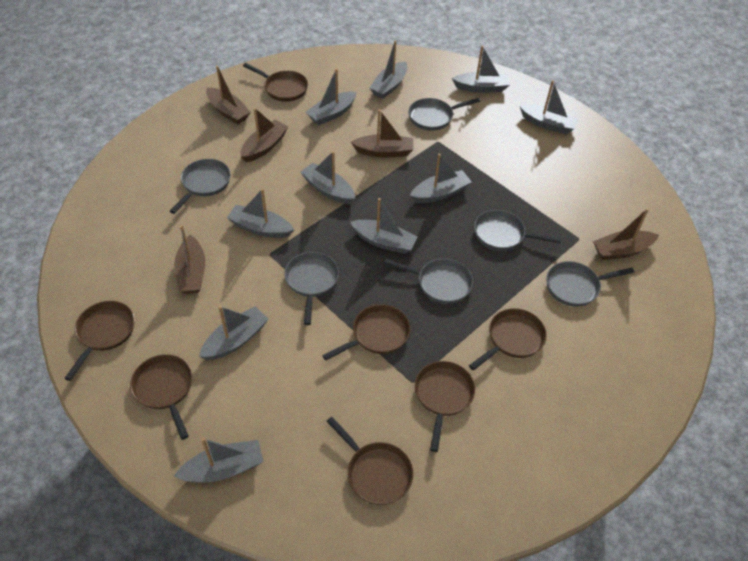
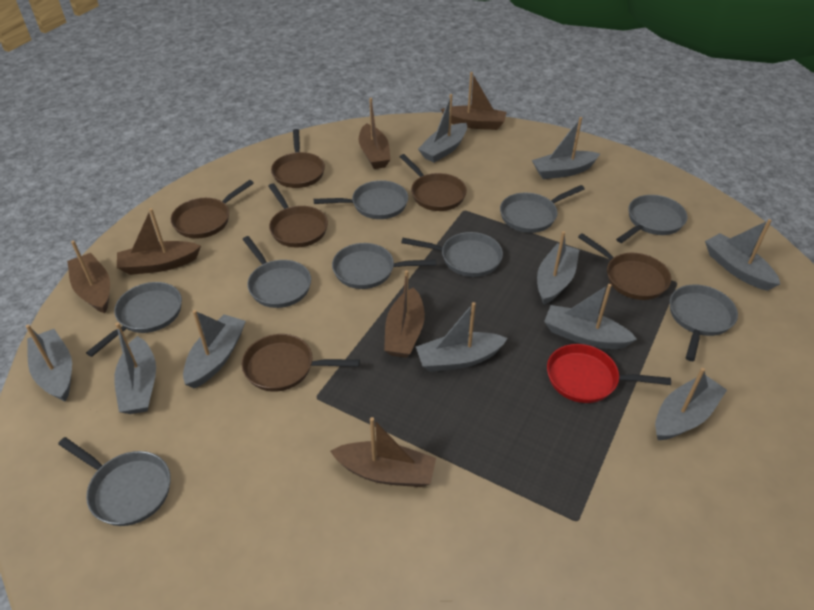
brown boat: [174,225,205,294] [206,66,251,124] [241,108,289,162] [351,109,414,157] [593,208,659,260] = 5 -> [67,241,110,313] [117,208,201,275] [330,417,436,487] [359,98,391,169] [384,270,425,358] [441,72,507,130] = 6
brown pan: [64,301,135,381] [130,354,193,440] [243,63,308,102] [322,304,410,361] [326,417,413,505] [415,361,475,452] [469,308,547,370] = 7 -> [171,180,254,239] [242,334,360,392] [269,183,328,248] [271,129,325,188] [400,154,467,211] [578,233,671,300] = 6
grey pan: [170,159,231,214] [284,252,339,325] [384,258,473,304] [408,98,480,131] [474,210,561,251] [546,261,635,307] = 6 -> [58,437,171,526] [86,282,182,357] [243,236,311,308] [314,180,408,219] [332,243,436,289] [401,232,503,277] [500,185,585,233] [616,195,688,243] [670,285,738,361] = 9
red pan: none = 0 -> [547,344,671,403] = 1

